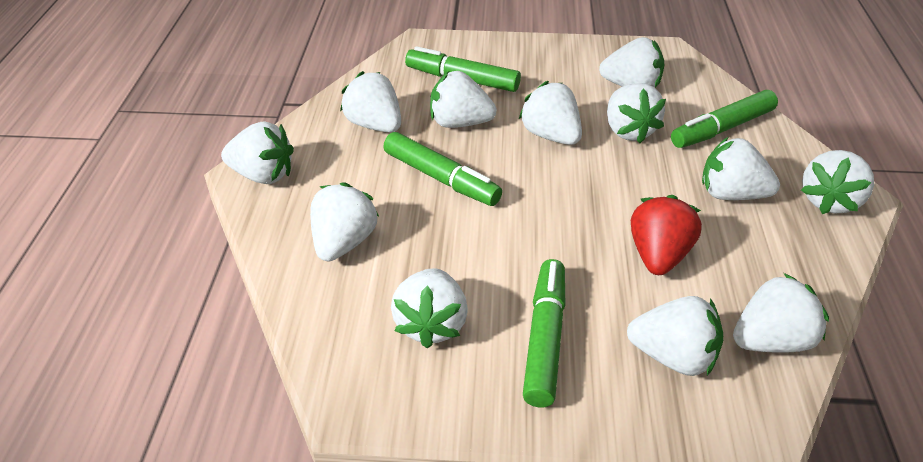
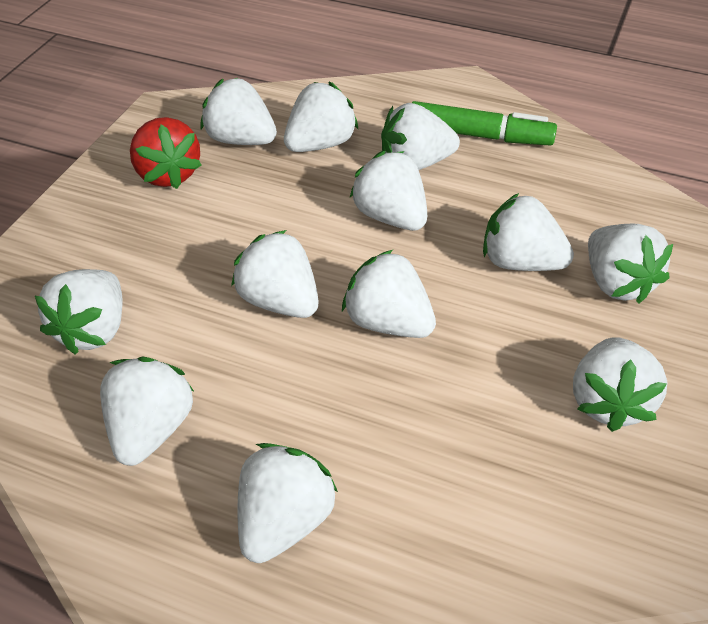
green marker: [383,132,502,206] [405,46,521,92] [523,259,566,408] [671,90,778,148] = 4 -> [412,101,557,146] = 1

